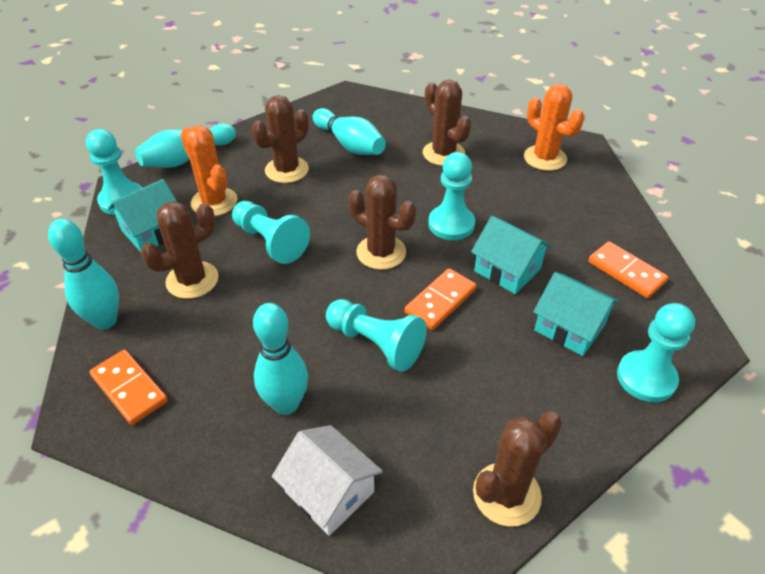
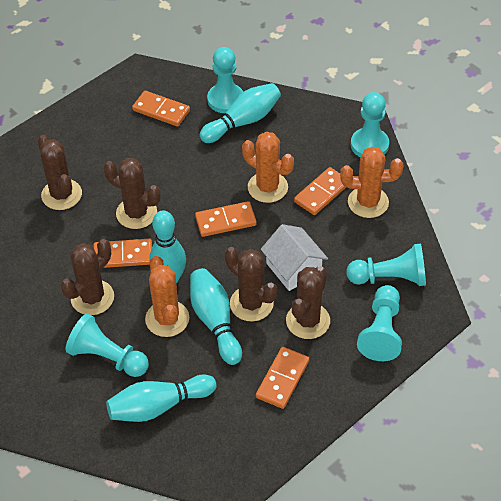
orange cactus: [181,126,238,216] [524,84,584,171] = 2 -> [145,256,189,337] [242,132,294,203] [340,147,403,218] = 3
orange domino: [89,350,168,425] [404,268,477,330] [588,241,668,298] = 3 -> [94,239,152,268] [132,91,190,127] [195,201,257,237] [256,347,309,409] [294,167,346,215] = 5
turquoise house: [108,179,177,252] [471,216,552,294] [533,272,619,356] = 3 -> none = 0

